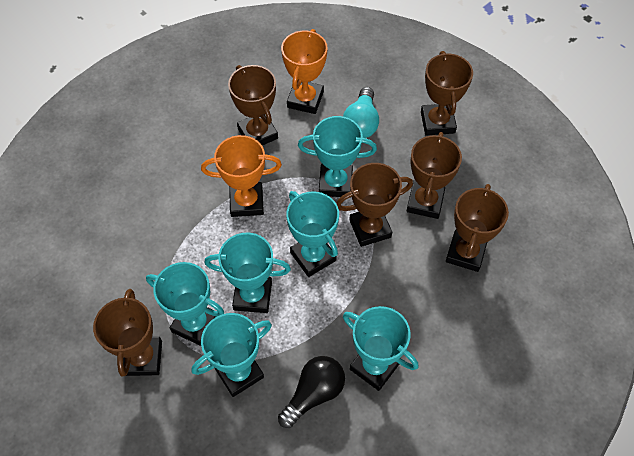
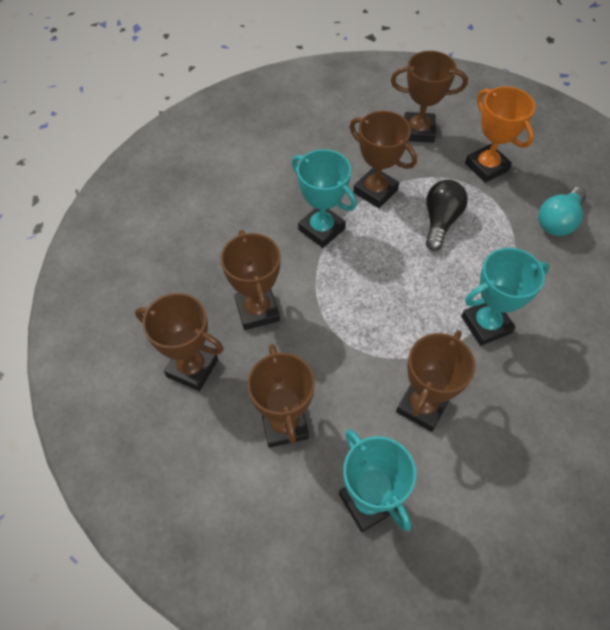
orange trophy: [201,135,282,217] [281,29,328,114] = 2 -> [465,86,535,183] = 1
turquoise trophy: [146,262,224,346] [192,313,272,397] [204,233,291,313] [286,191,339,277] [298,116,377,198] [343,306,418,391] = 6 -> [292,149,357,248] [339,429,416,532] [461,248,549,346] = 3

